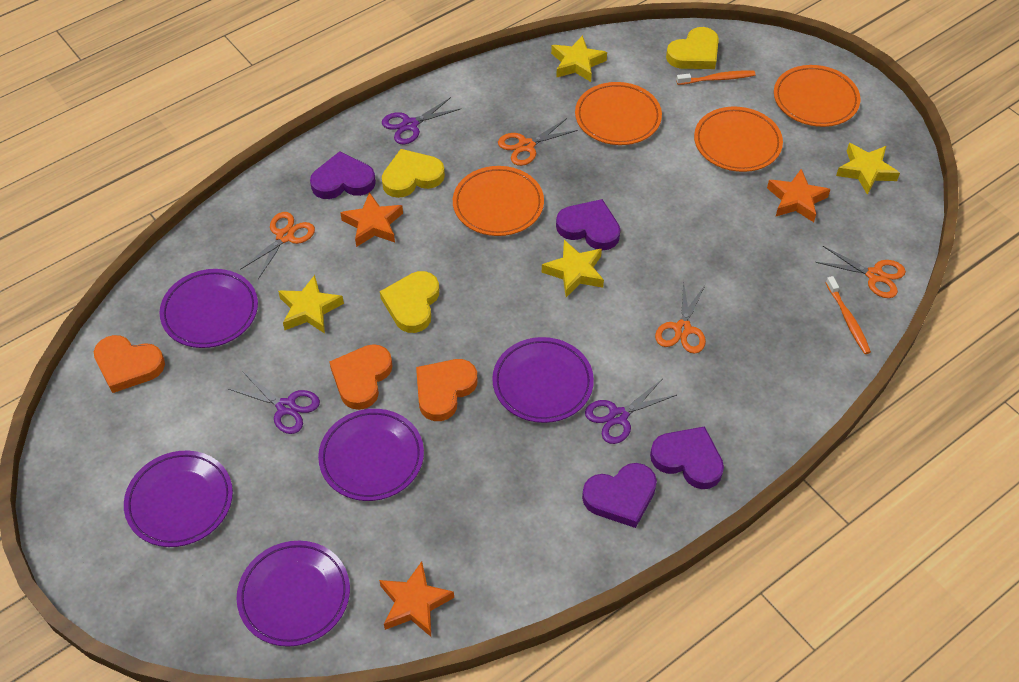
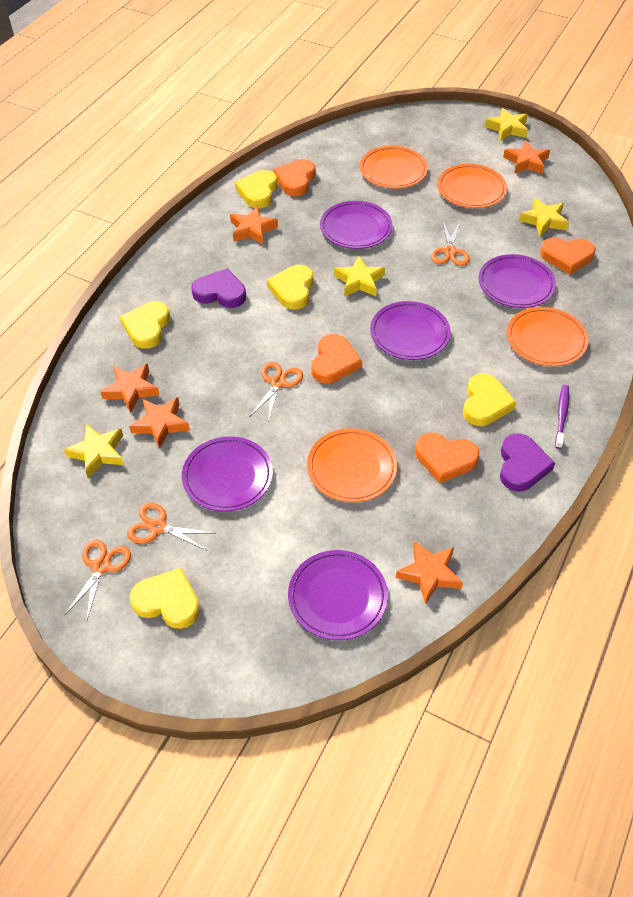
orange heart: [94,335,165,393] [329,344,392,410] [416,359,477,421] = 3 -> [273,159,316,196] [311,334,362,383] [415,433,479,483] [540,238,596,274] = 4
orange star: [340,192,403,247] [379,561,454,637] [767,169,831,222] = 3 -> [101,364,160,413] [129,397,190,449] [230,206,278,245] [396,541,463,605] [503,141,550,174] = 5
orange toothbrush: [676,71,755,85] [826,276,871,354] = 2 -> none = 0
purple heart: [310,151,376,199] [556,199,620,250] [582,463,657,528] [650,426,724,489] = 4 -> [191,268,246,308] [500,434,555,492] = 2
purple scissors: [229,371,320,434] [382,97,460,144] [585,379,677,444] = 3 -> none = 0
purple toothbrush: none = 0 -> [555,385,569,449] = 1
yellow heart: [380,271,439,333] [382,149,445,198] [666,27,719,69] = 3 -> [120,301,170,349] [130,568,200,629] [235,170,277,208] [267,265,313,310] [463,373,516,426] = 5

